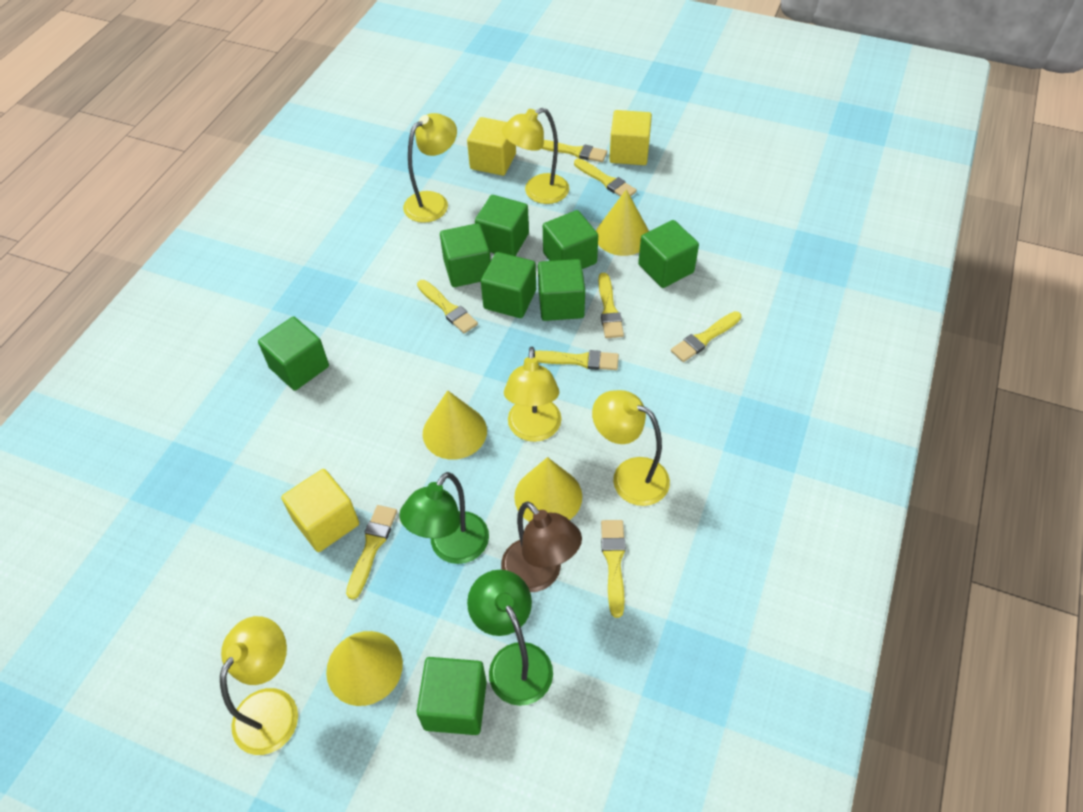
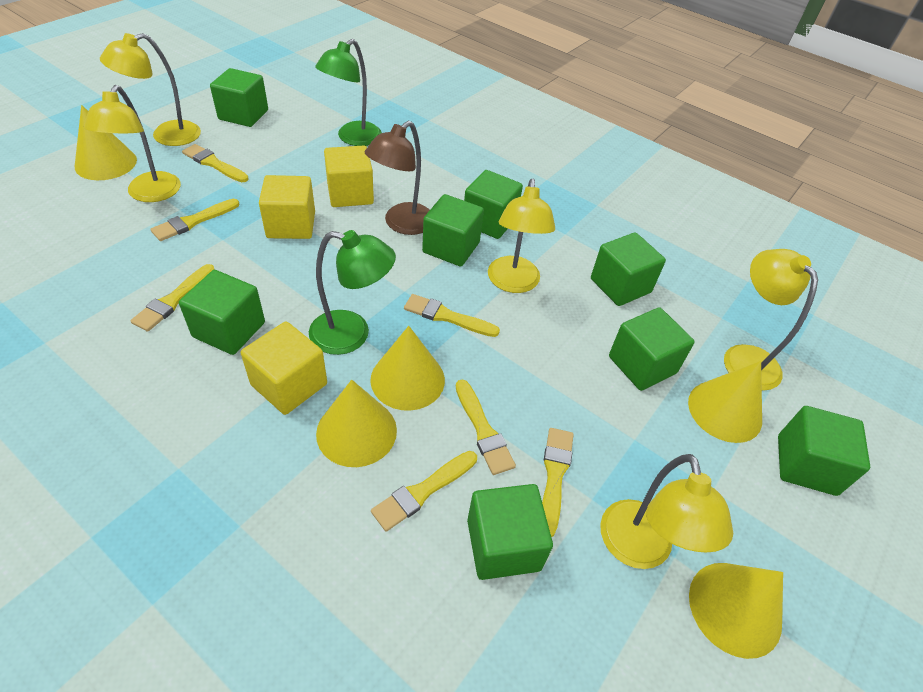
yellow brush: [346,505,397,600] [417,280,478,334] [535,350,619,370] [542,140,607,162] [574,158,637,197] [598,273,624,338] [601,520,626,618] [671,311,742,362] = 8 -> [131,264,215,332] [150,199,239,241] [182,144,249,182] [371,451,477,532] [404,294,500,337] [456,380,516,475] [542,428,574,537] = 7
yellow cone: [326,631,403,706] [423,390,487,460] [514,457,582,522] [596,189,649,256] = 4 -> [75,105,137,180] [316,380,397,467] [370,326,445,411] [688,361,762,443] [689,563,783,659] = 5

